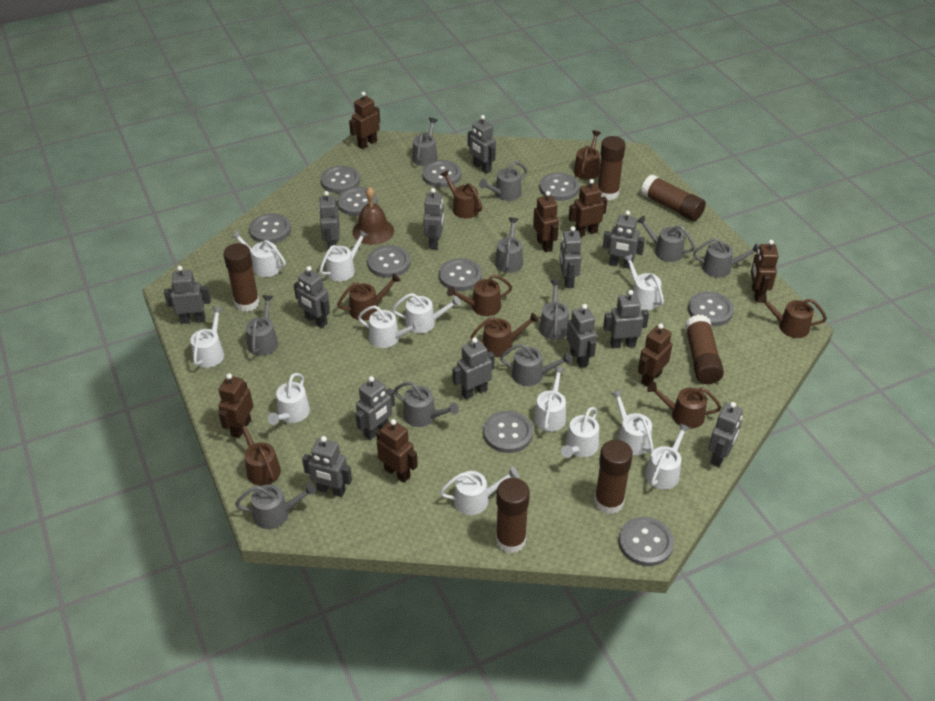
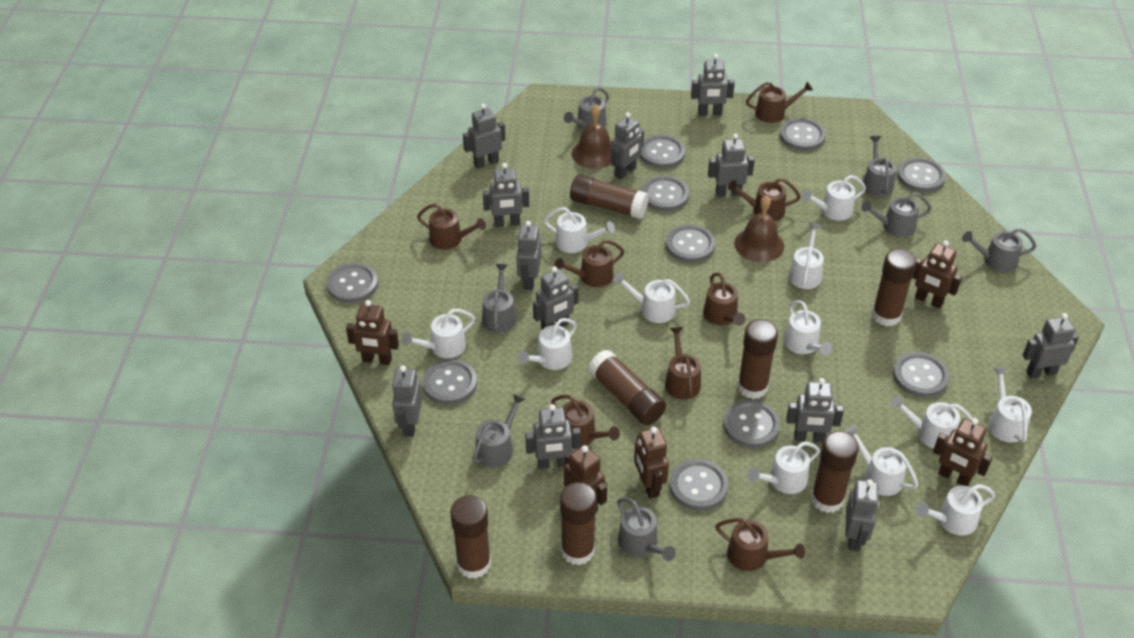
brown bell: [353,187,394,245] = 1 -> [572,104,611,169] [734,195,784,262] = 2
brown glue stick: [223,243,260,312] [496,478,530,553] [595,440,633,514] [598,136,625,200] [641,175,706,221] [685,315,724,384] = 6 -> [450,495,491,579] [560,482,597,565] [570,174,649,219] [588,350,666,425] [737,319,778,399] [811,431,859,513] [872,249,917,327] = 7
brown robot: [218,373,253,438] [349,92,380,149] [376,419,418,483] [533,191,559,252] [569,179,607,237] [638,324,673,387] [751,240,779,302] = 7 -> [346,300,399,365] [564,445,607,512] [634,427,669,499] [913,240,962,308] [933,418,993,486] = 5
grey robot: [164,266,211,324] [294,266,330,328] [302,436,352,497] [319,191,339,249] [356,376,395,440] [424,188,444,249] [452,338,495,399] [468,115,496,174] [559,226,581,288] [567,304,597,368] [603,210,645,269] [603,290,649,348] [708,402,743,467] = 13 -> [392,366,422,437] [463,104,506,169] [483,163,529,227] [517,221,541,290] [525,404,581,469] [533,266,579,329] [610,112,644,179] [691,54,735,116] [708,133,755,197] [786,378,844,442] [846,479,879,551] [1023,313,1079,378] = 12
grey watering can: [235,483,316,529] [246,295,278,356] [394,382,459,427] [412,118,438,166] [479,161,527,201] [495,218,523,273] [500,344,572,386] [539,280,569,340] [637,215,695,262] [693,238,759,278] = 10 -> [472,394,526,467] [482,264,516,333] [564,87,609,131] [617,498,676,561] [861,192,932,237] [863,136,896,197] [962,228,1036,273] = 7

